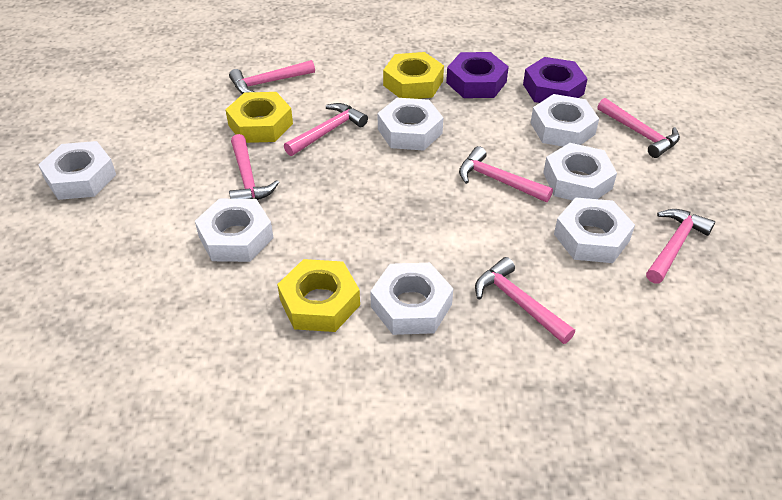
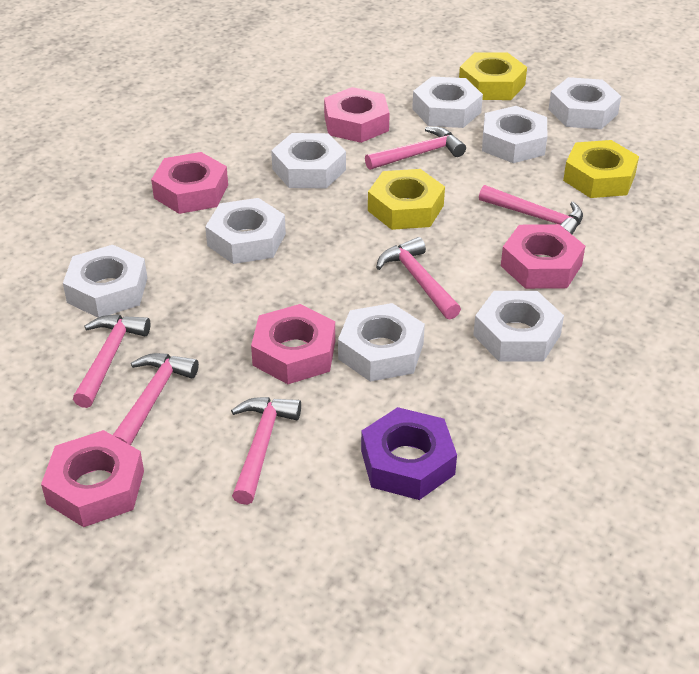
pink hammer: [229,60,315,94] [229,134,279,200] [284,103,368,156] [459,146,553,202] [475,257,575,344] [597,98,680,158] [646,209,715,283] = 7 -> [73,315,150,408] [113,353,199,445] [231,397,301,505] [365,127,466,170] [376,237,461,320] [479,185,583,235] = 6
pink nut: none = 0 -> [41,430,144,527] [151,152,228,214] [251,304,335,384] [324,87,390,143] [501,224,585,289] = 5
purple nut: [446,52,509,98] [523,57,588,103] = 2 -> [361,407,457,500] = 1
white nut: [38,141,116,200] [195,199,274,262] [370,263,453,335] [378,98,443,150] [531,94,599,147] [543,143,617,201] [554,197,635,263] = 7 -> [63,245,147,318] [205,198,286,264] [271,133,346,189] [338,303,425,382] [412,76,483,128] [473,291,564,362] [482,106,547,163] [548,77,621,129] = 8

